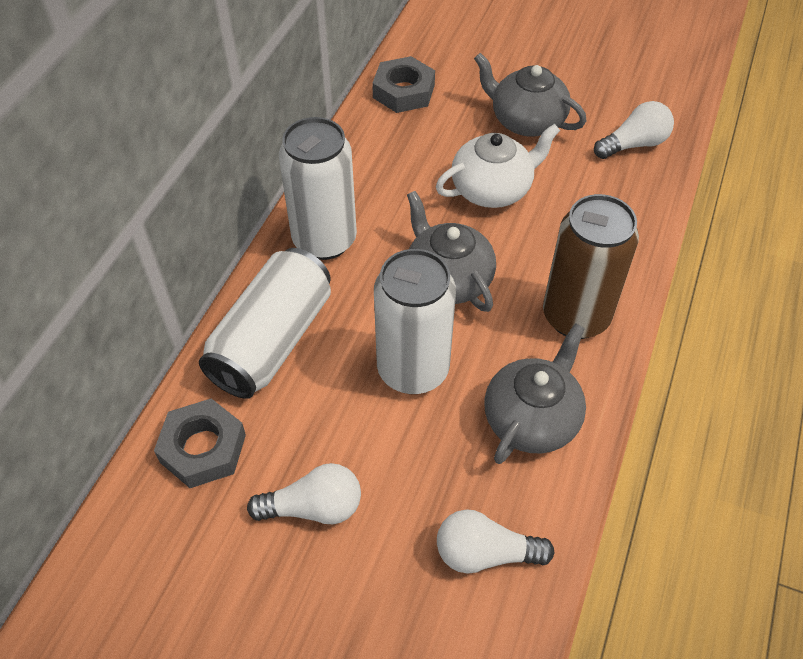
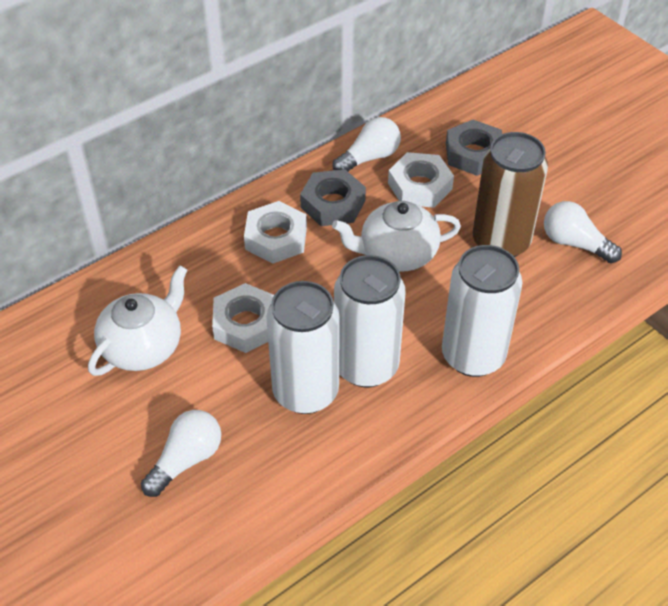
grey teapot: [407,191,496,312] [474,53,586,137] [484,323,586,464] = 3 -> none = 0
white nut: none = 0 -> [212,283,274,353] [244,201,307,264] [388,152,454,208] = 3
white teapot: [436,124,560,208] = 1 -> [88,265,187,376] [332,201,461,272] = 2

